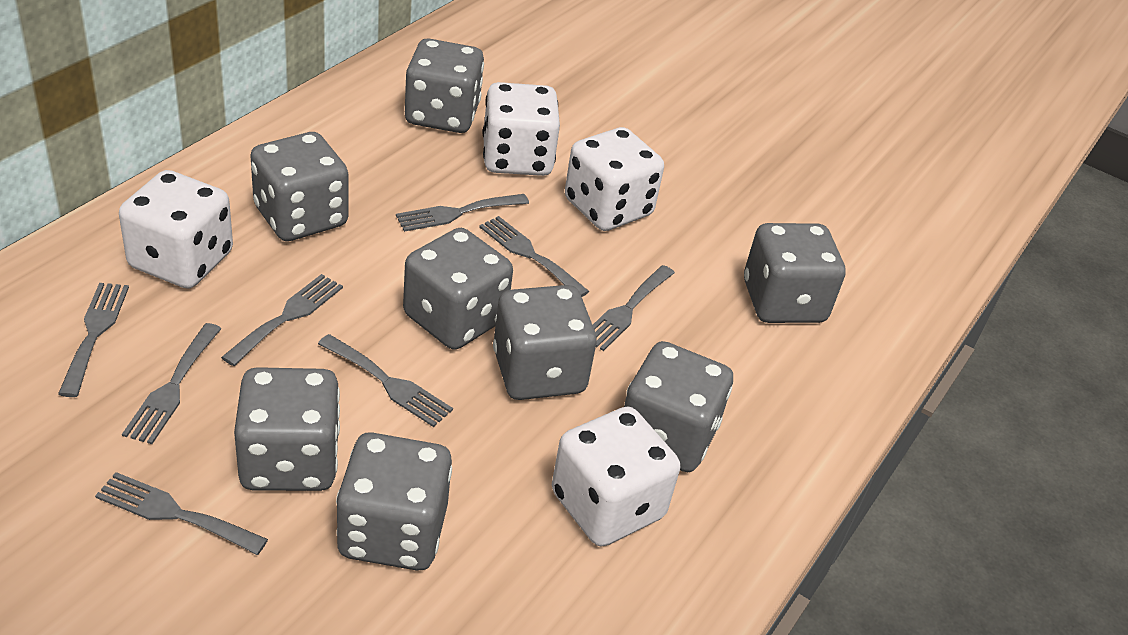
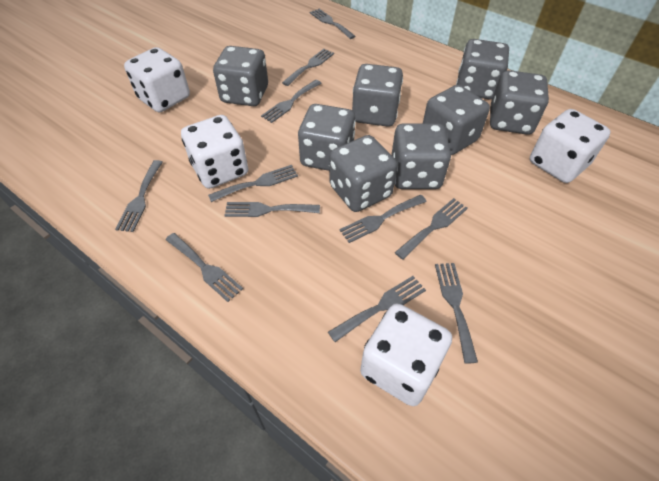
grey fork: [58,283,129,397] [95,472,268,555] [122,323,222,444] [221,274,343,366] [318,334,453,427] [396,194,529,232] [479,216,589,297] [593,265,675,351] = 8 -> [115,160,163,232] [165,233,243,302] [208,165,298,202] [224,202,320,217] [261,80,321,123] [282,49,334,86] [310,9,355,39] [328,276,426,342] [340,195,427,243] [395,198,468,260] [435,263,478,364] = 11

